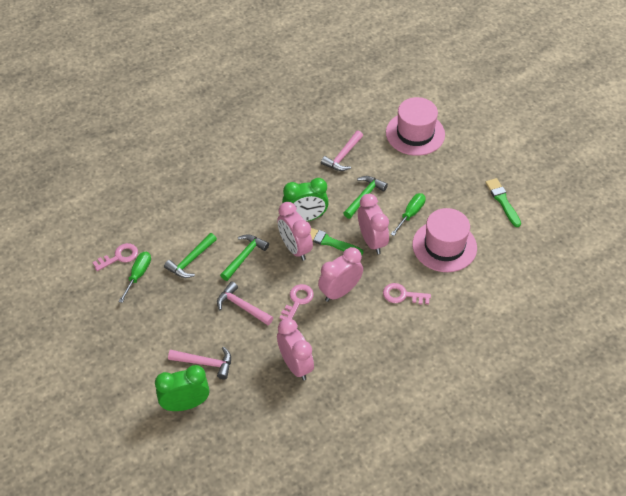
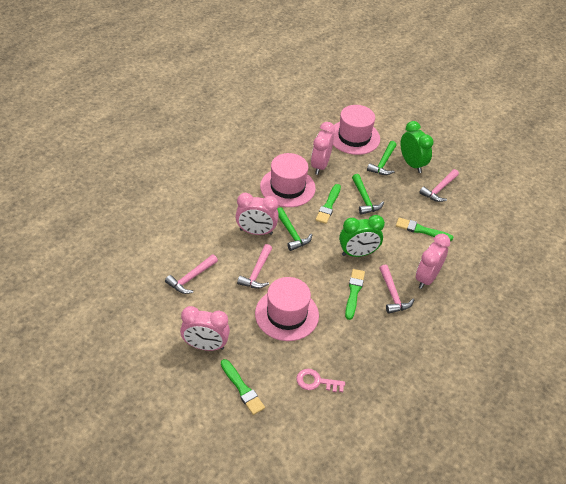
green brush: [310,228,363,256] [485,178,521,227] = 2 -> [221,359,265,415] [315,184,341,224] [345,269,365,320] [396,217,453,241] = 4
green screwdriver: [119,252,151,303] [391,193,426,236] = 2 -> none = 0
pink hammer: [168,347,231,379] [217,281,273,325] [321,130,363,171] = 3 -> [165,254,218,294] [237,244,272,289] [380,265,414,314] [419,169,459,202] = 4
pink hat: [386,97,445,156] [412,208,477,272] = 2 -> [255,277,319,341] [260,153,316,207] [329,105,380,155] = 3
pink key: [92,243,138,271] [280,284,314,320] [383,283,431,304] = 3 -> [296,369,345,392] = 1

